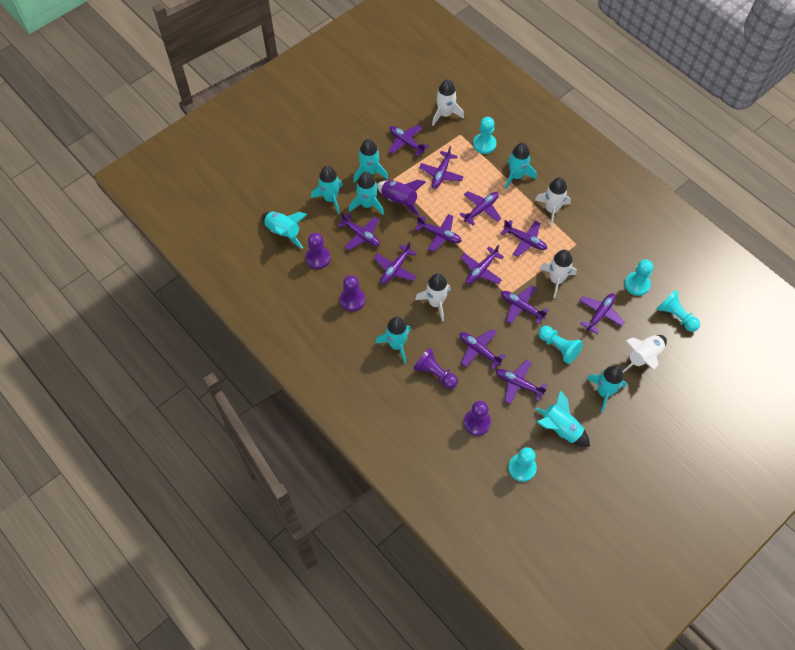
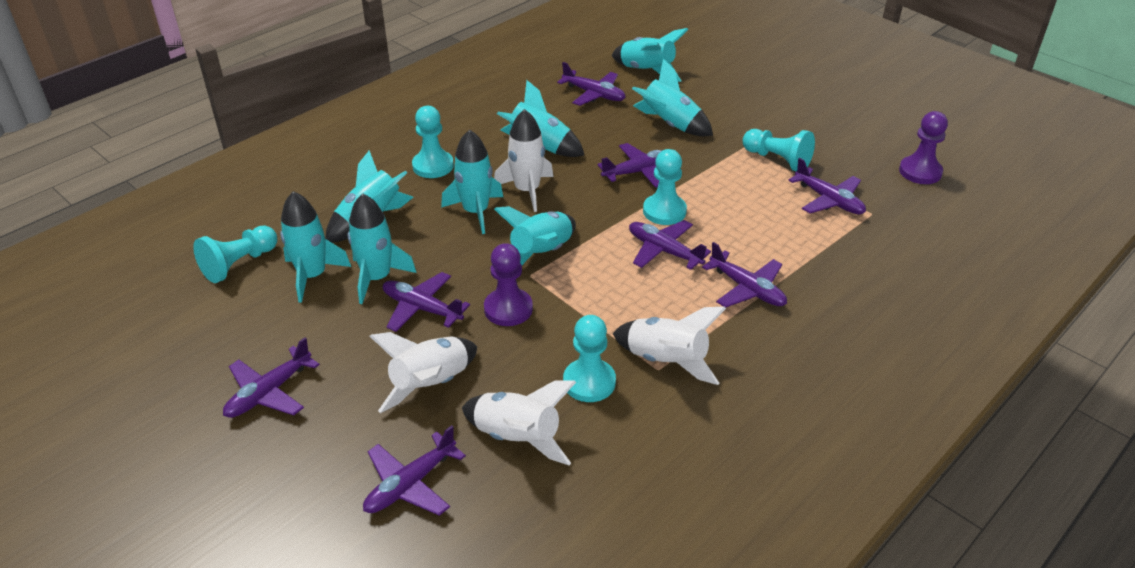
purple pawn: [306,233,331,269] [340,275,365,311] [413,348,458,389] [463,401,491,436] = 4 -> [484,243,533,326] [899,111,948,184] = 2
purple plane: [337,213,380,250] [374,242,417,284] [389,125,429,156] [415,214,462,252] [419,146,464,189] [459,191,502,225] [460,329,506,370] [461,245,504,284] [496,360,547,404] [501,220,547,257] [501,285,549,324] [579,293,625,334] = 12 -> [223,337,320,418] [363,425,466,516] [383,272,470,332] [557,62,626,106] [597,143,663,188] [629,220,711,270] [702,242,787,308] [788,158,866,214] = 8
purple rocket: [377,180,426,216] = 1 -> none = 0
white rocket: [415,273,451,321] [432,79,464,126] [535,177,571,227] [540,250,577,298] [623,335,667,373] = 5 -> [370,332,477,413] [462,381,576,465] [494,109,553,212] [612,307,726,385] = 4

